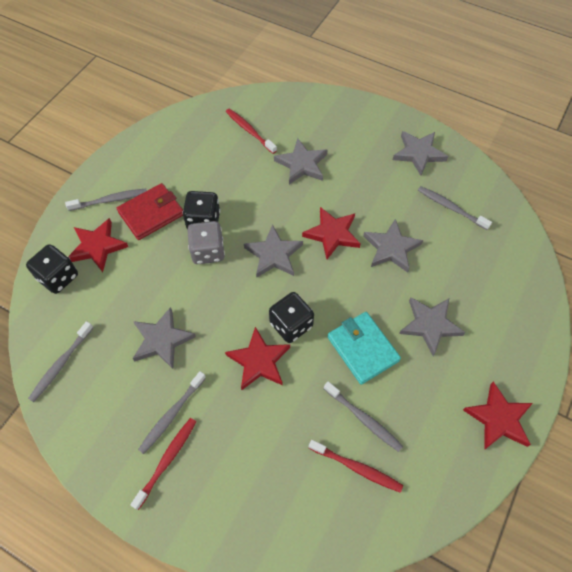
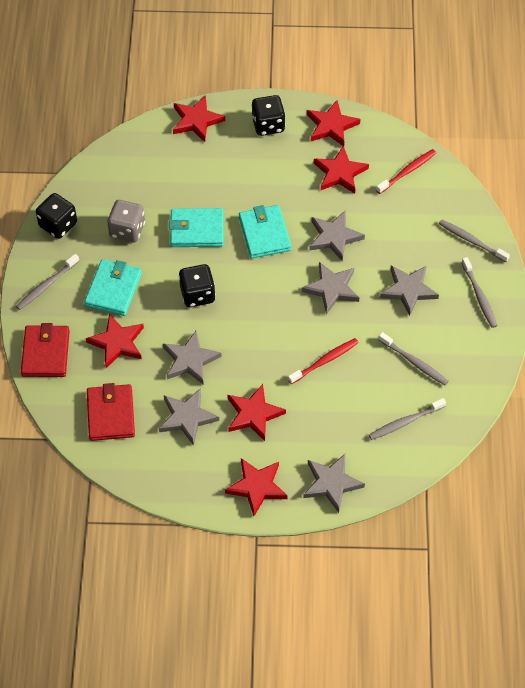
red star: [68,218,128,272] [225,327,290,390] [302,207,361,259] [463,381,533,450] = 4 -> [86,314,144,368] [173,95,225,142] [225,458,287,516] [228,384,286,441] [307,100,360,146] [314,146,369,194] = 6
red toothbrush: [131,418,196,510] [226,108,277,154] [309,440,403,493] = 3 -> [288,338,359,384] [376,149,436,194] = 2
red wallet: [117,183,183,240] = 1 -> [21,323,70,377] [87,383,135,441] = 2
turquoise wallet: [327,312,401,385] = 1 -> [84,259,142,316] [169,208,224,247] [239,205,291,258] = 3

